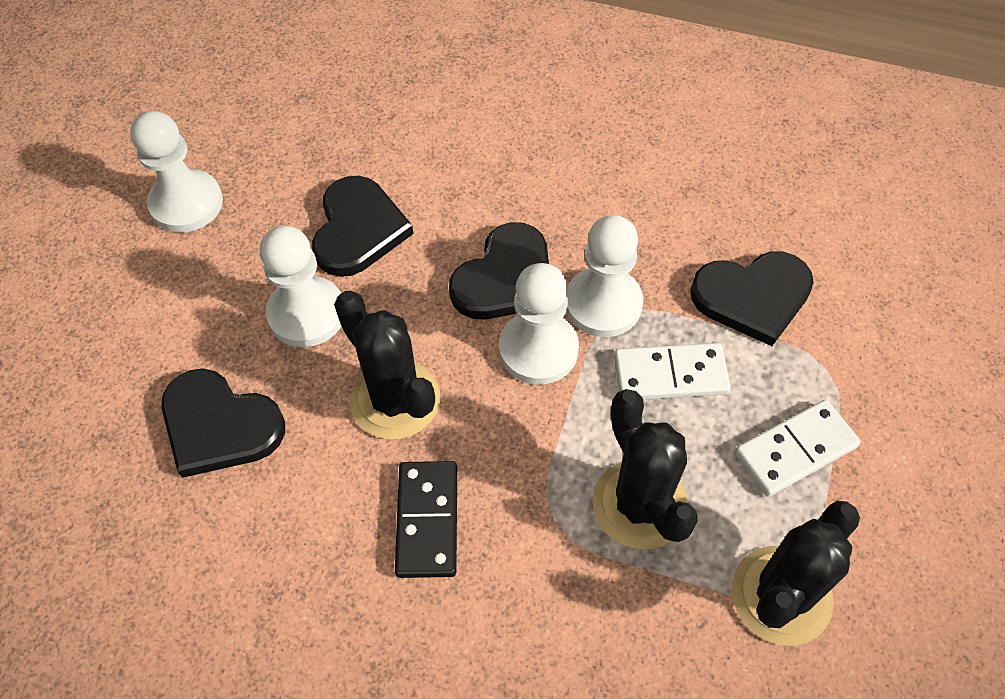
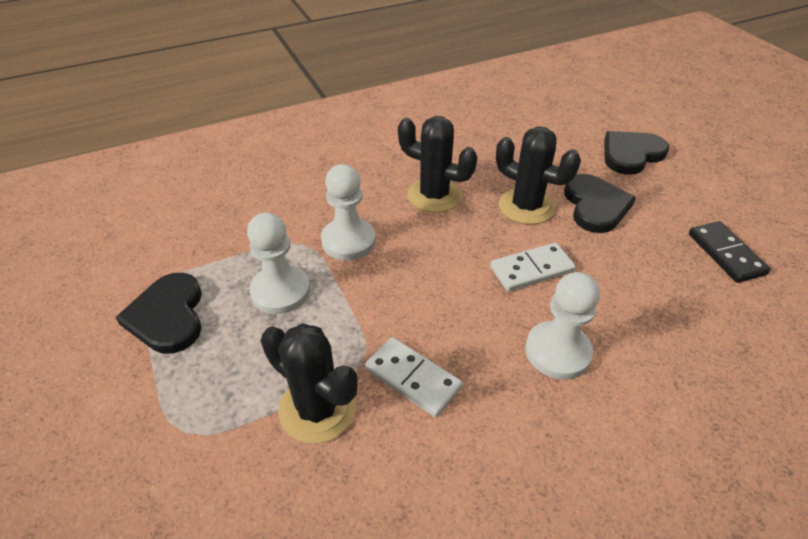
black heart: [161,368,285,478] [312,176,414,277] [449,222,549,320] [690,251,814,346] = 4 -> [115,273,202,354] [564,174,636,233] [605,131,669,175] = 3
white pawn: [130,111,223,233] [260,226,341,347] [499,263,579,385] [566,215,643,337] = 4 -> [247,212,310,314] [321,164,376,260] [525,272,600,379] = 3

